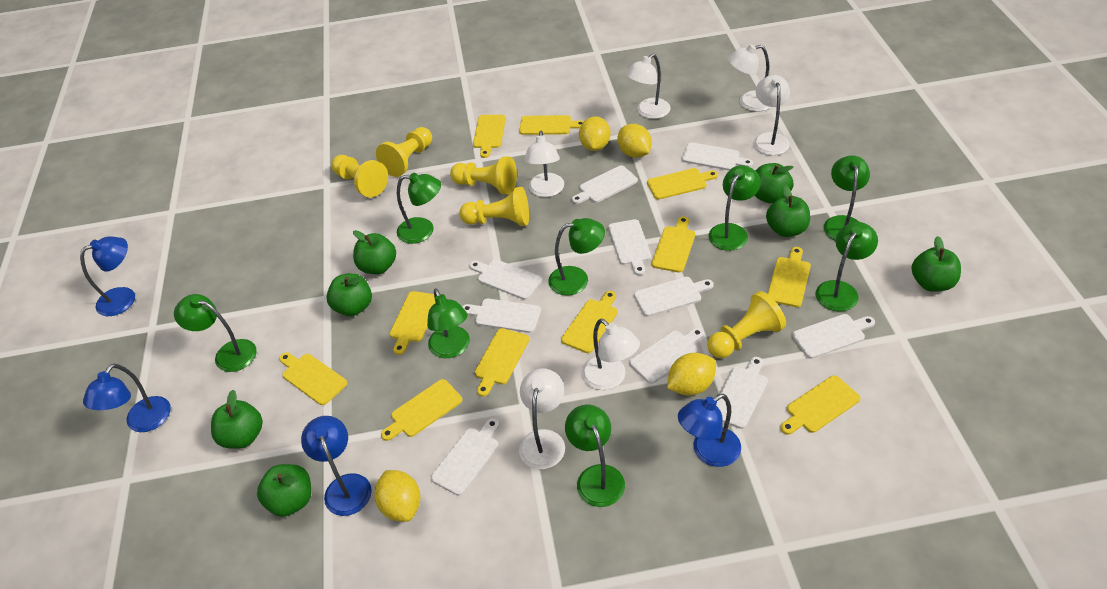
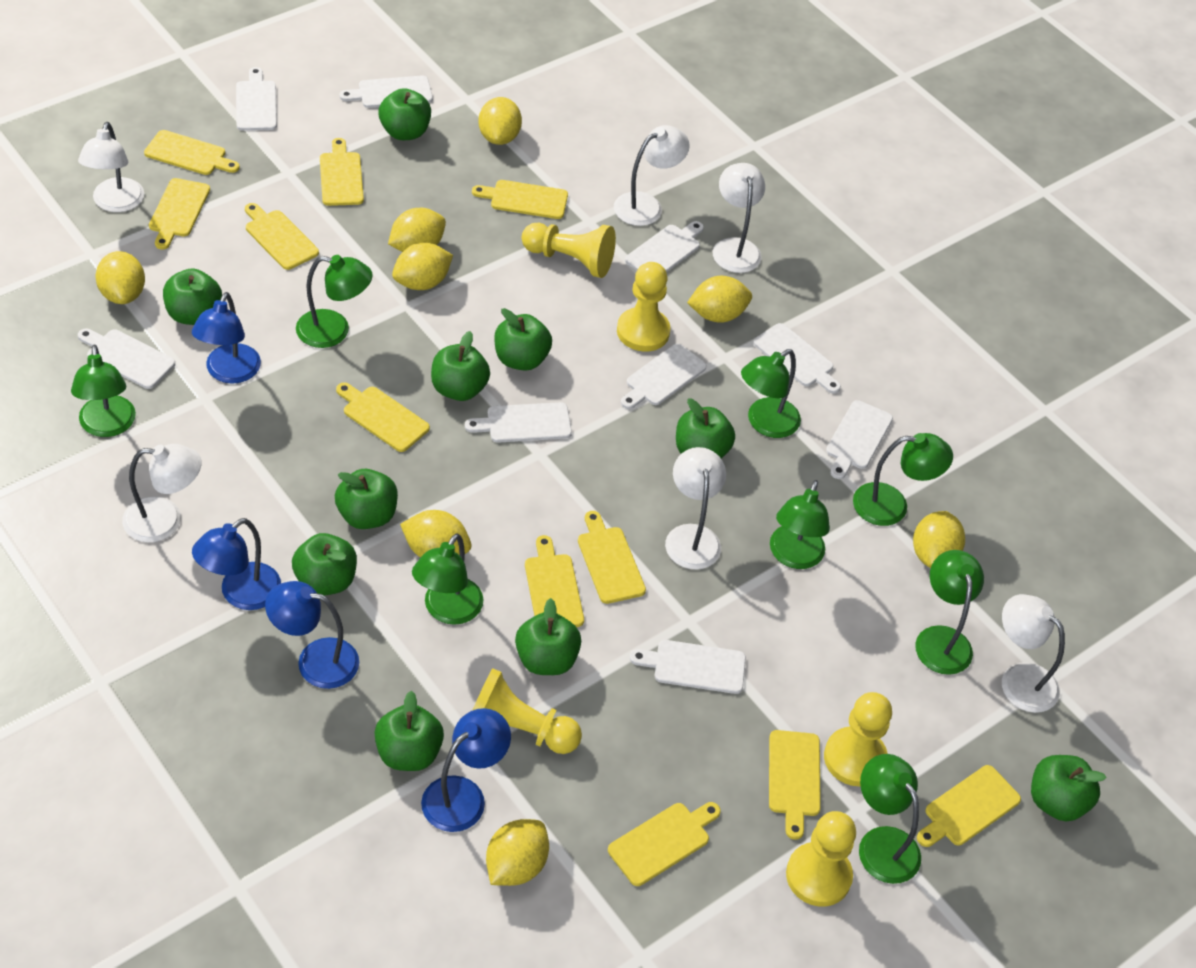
green apple: [211,390,263,449] [257,464,311,517] [326,273,372,316] [353,230,396,274] [754,163,794,204] [766,185,810,237] [912,236,961,292] = 7 -> [163,268,222,325] [292,533,357,596] [335,469,398,529] [374,691,444,771] [378,88,431,140] [431,331,490,401] [494,308,552,371] [515,598,581,675] [676,398,735,458] [1031,755,1106,821] = 10
white cutting board: [431,418,499,496] [462,299,541,333] [470,259,542,300] [572,165,638,204] [609,219,651,275] [629,328,704,384] [634,277,714,317] [682,142,753,171] [716,357,768,429] [792,314,875,359] = 10 -> [78,328,175,389] [236,67,277,131] [340,76,433,108] [465,402,572,443] [621,343,707,409] [625,221,704,273] [630,640,746,694] [753,323,841,393] [826,400,893,479] = 9
yellow lemon: [374,470,420,522] [579,116,611,151] [618,124,652,158] [667,353,716,395] = 4 -> [95,251,145,304] [388,208,446,252] [392,243,453,290] [400,510,471,558] [478,97,522,145] [486,819,549,886] [687,276,752,323] [913,511,965,568] = 8

